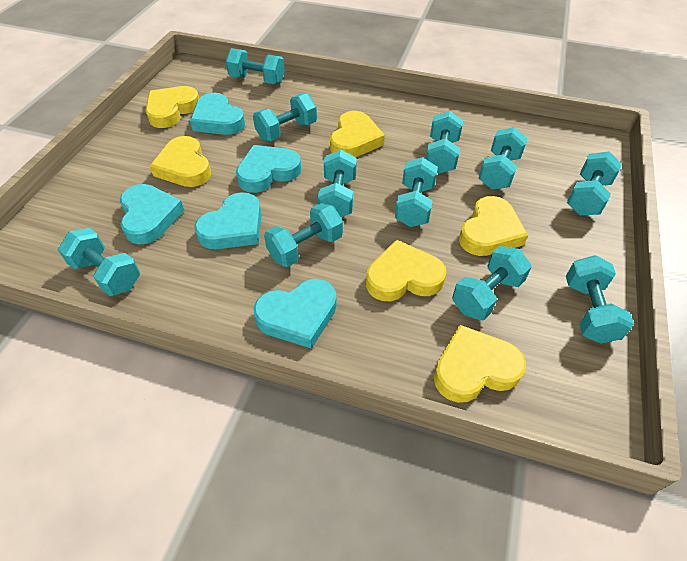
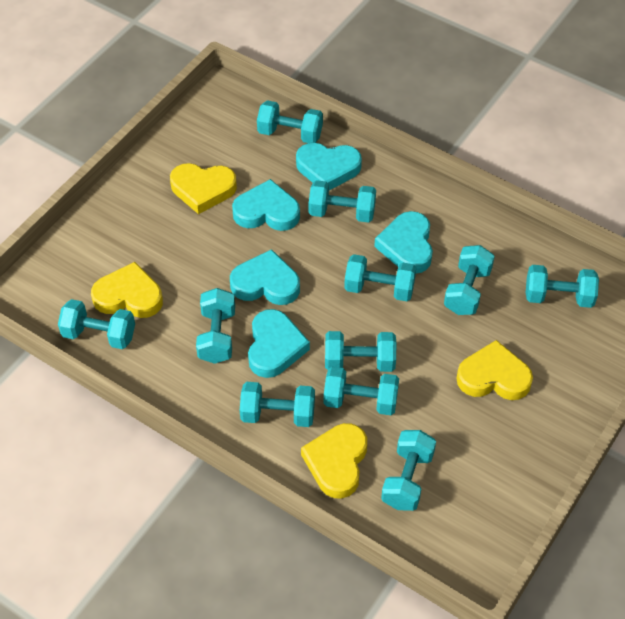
yellow heart: [145,86,199,128] [150,136,211,187] [330,111,385,157] [366,240,447,301] [434,325,526,403] [459,196,528,256] = 6 -> [91,262,163,318] [170,163,237,214] [301,423,367,499] [456,340,533,400] = 4

